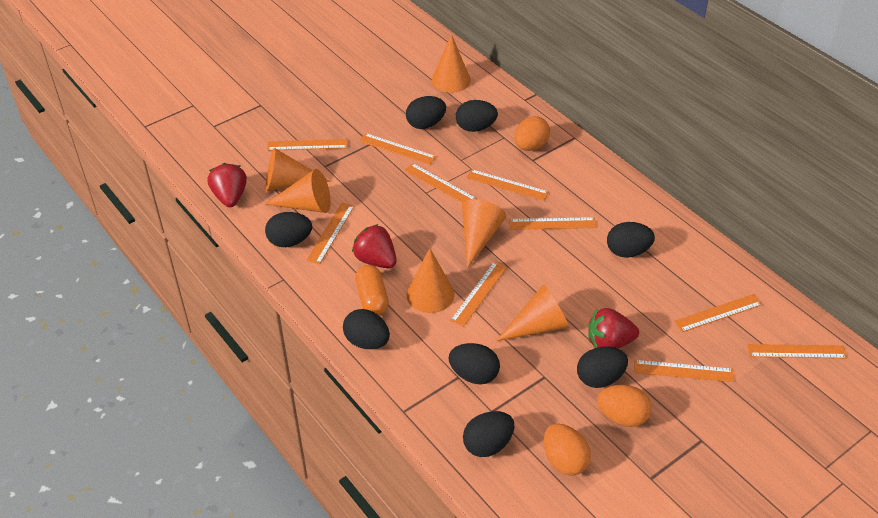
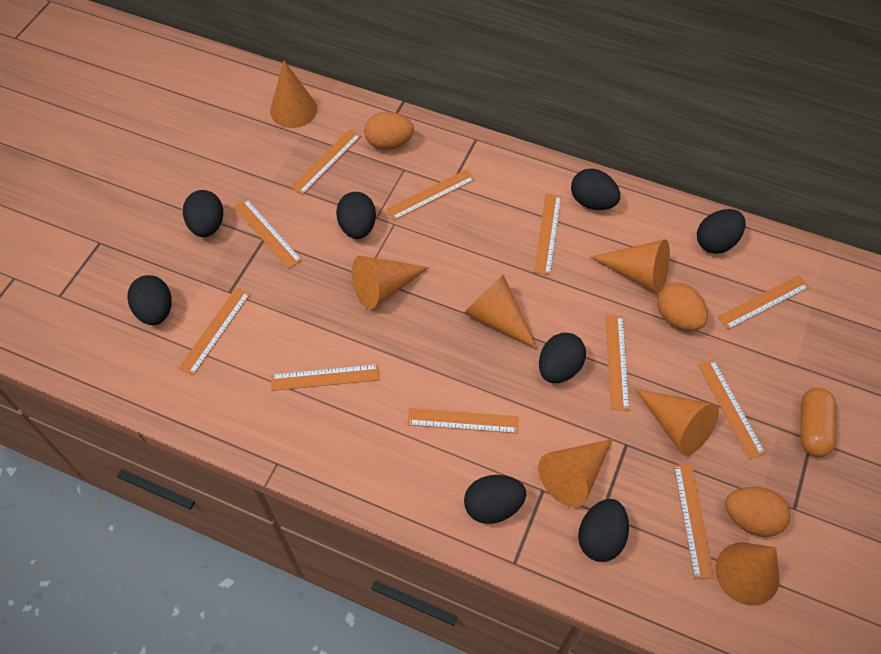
orange cone: [264,169,331,213] [266,148,331,191] [407,248,455,313] [432,34,471,93] [462,199,506,268] [496,284,569,341] = 6 -> [270,61,317,128] [352,256,429,309] [464,275,538,350] [538,439,613,507] [590,239,670,293] [635,389,719,456] [716,542,779,606] = 7
orange ruler: [267,139,348,151] [306,203,354,264] [359,133,436,165] [404,163,477,203] [450,261,507,327] [466,169,549,201] [509,217,596,230] [635,360,734,382] [674,294,762,332] [747,344,847,359] = 10 -> [178,287,250,375] [234,199,302,269] [271,364,380,391] [291,129,361,195] [386,169,475,221] [407,408,519,434] [534,194,562,275] [606,315,629,411] [674,464,714,579] [698,359,766,459] [718,275,810,330] = 11
red strawberry: [207,163,247,207] [352,224,397,268] [588,308,639,349] = 3 -> none = 0

